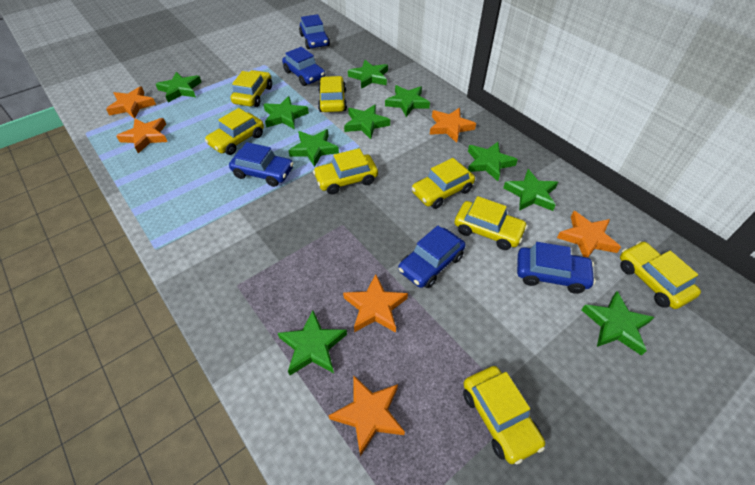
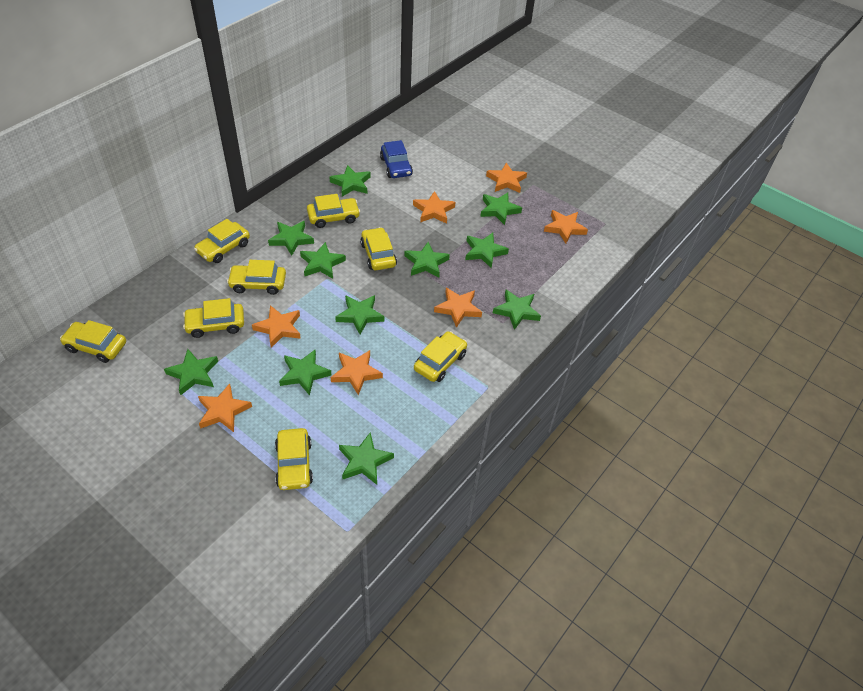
blue car: [229,142,294,187] [282,47,325,86] [299,14,330,49] [398,225,466,288] [517,242,596,294] = 5 -> [380,140,413,178] = 1
green star: [156,72,201,103] [263,96,309,129] [278,310,347,375] [288,129,339,167] [344,104,390,139] [348,60,388,89] [385,85,430,117] [468,142,518,181] [503,169,558,211] [581,291,655,356] = 10 -> [164,349,218,395] [268,221,314,256] [279,350,331,396] [300,242,346,279] [329,165,370,197] [335,295,385,335] [339,432,394,485] [404,242,450,278] [465,233,509,268] [480,192,522,225] [493,290,541,330] = 11
orange star: [106,86,156,119] [116,118,168,153] [328,375,405,456] [343,274,408,333] [430,108,476,143] [557,211,621,258] = 6 -> [198,384,252,432] [252,305,301,348] [331,350,383,395] [413,191,455,224] [434,288,482,328] [486,163,527,193] [544,210,588,243] = 7

